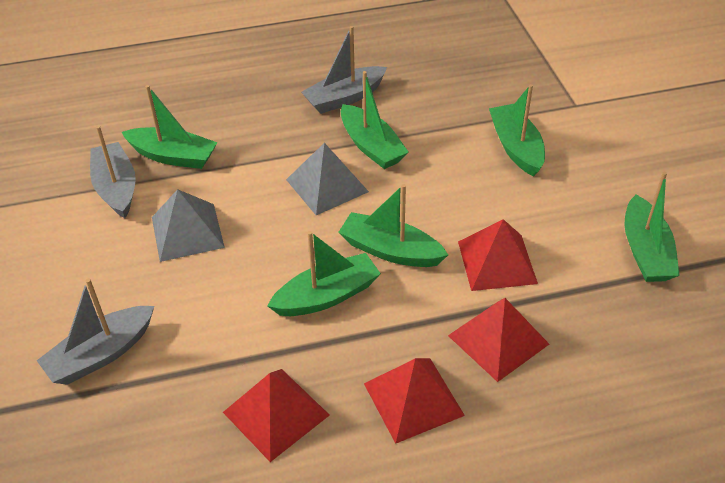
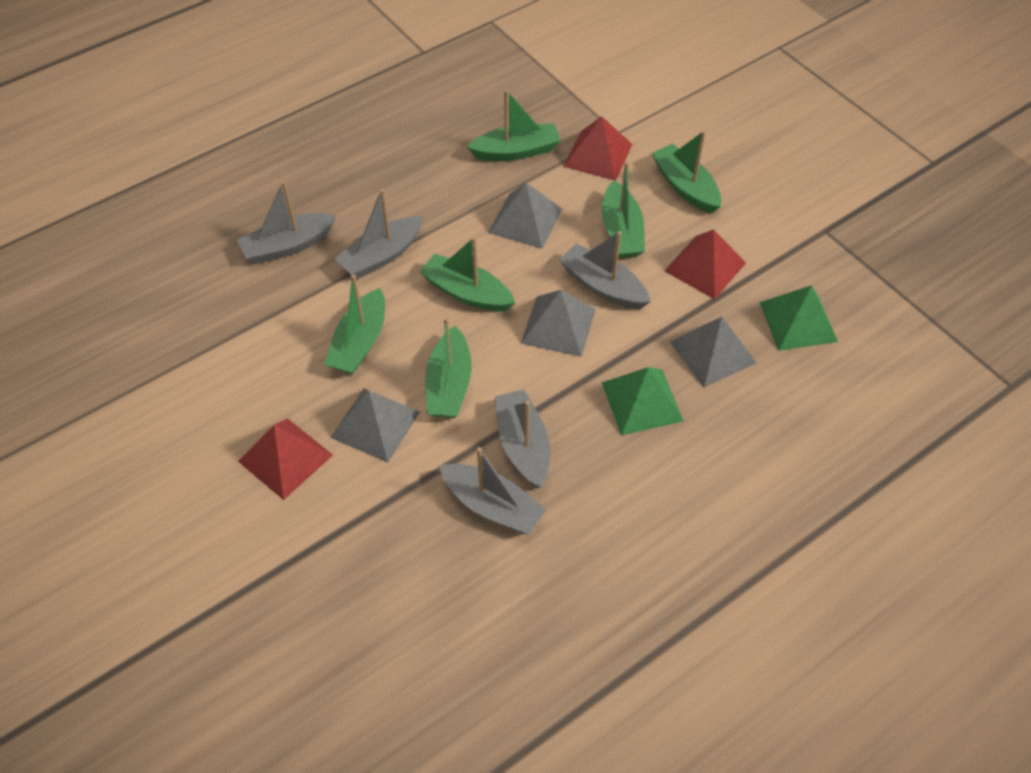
green pyramid: none = 0 -> [602,367,684,436] [759,285,838,351] = 2
grey boat: [37,278,154,385] [90,126,136,218] [301,26,387,114] = 3 -> [237,181,336,264] [334,189,423,279] [439,447,547,535] [495,390,550,488] [559,231,651,309] = 5
grey pyramid: [152,189,225,262] [286,143,369,215] = 2 -> [330,389,420,463] [488,183,562,249] [521,290,596,357] [670,317,756,387] = 4
red pyramid: [223,369,330,462] [364,358,465,444] [448,298,549,382] [458,219,538,291] = 4 -> [238,418,333,500] [563,116,633,181] [664,229,746,299] = 3

